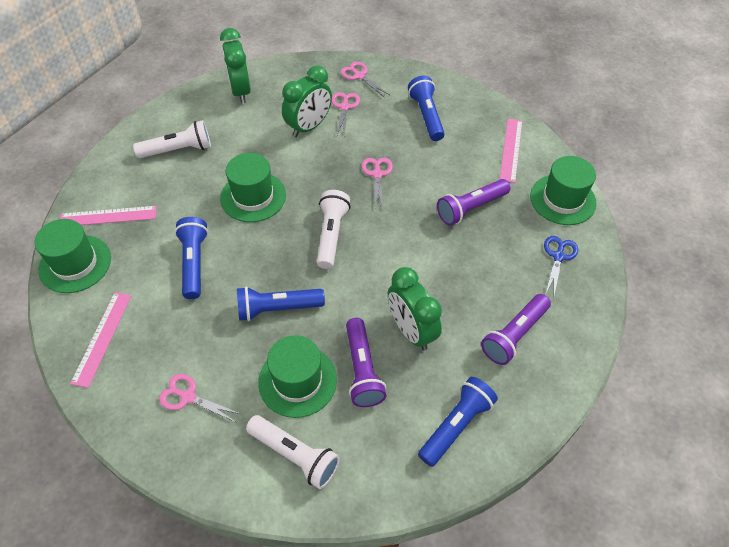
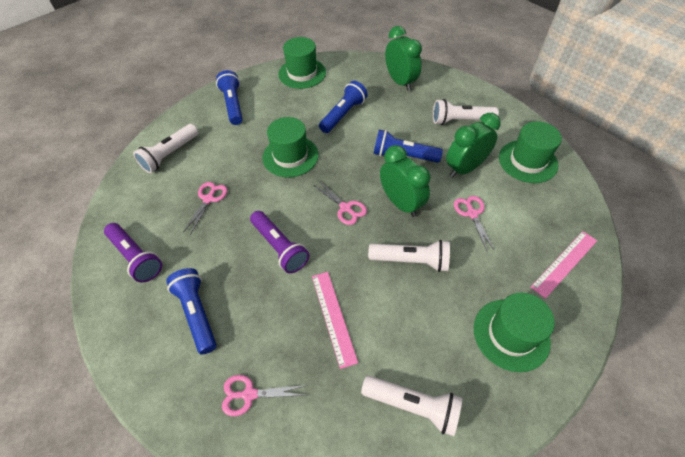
blue scissors: [544,236,578,295] = 1 -> none = 0
pink ruler: [60,206,157,225] [70,292,132,388] [499,119,522,183] = 3 -> [312,272,358,369] [531,231,597,299] = 2
purple flashlight: [346,318,386,407] [437,179,510,226] [481,294,551,365] = 3 -> [104,223,162,283] [250,211,309,273] = 2
white flashlight: [133,120,211,158] [246,415,340,489] [317,190,351,269] = 3 -> [133,124,198,173] [361,376,462,436] [368,240,450,272] [433,99,499,125] = 4

